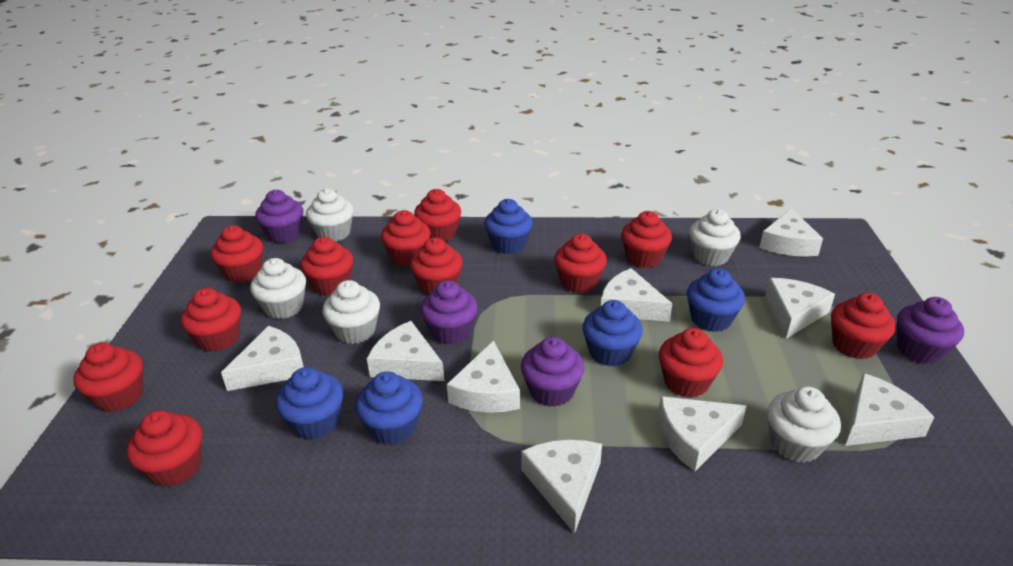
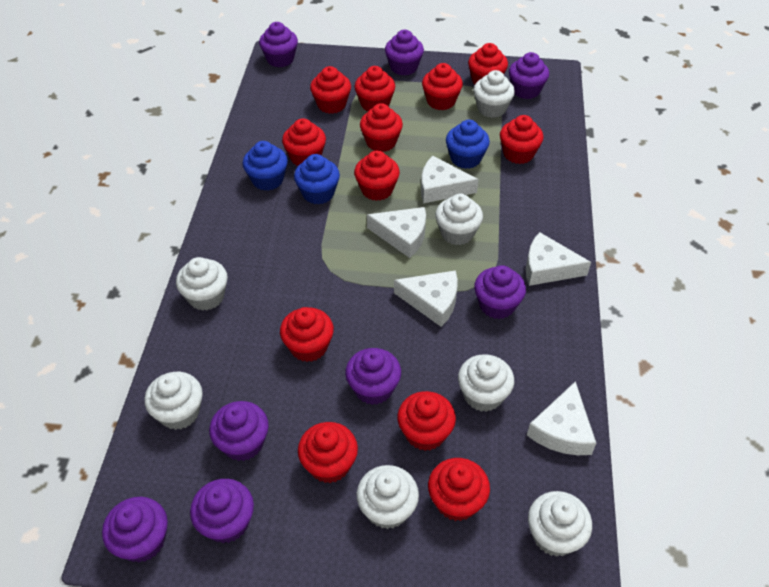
blue cupcake: [276,367,343,440] [355,371,423,445] [484,199,533,254] [582,300,643,367] [687,268,745,332] = 5 -> [243,141,288,191] [294,154,340,204] [446,120,490,169] = 3
purple cupcake: [255,190,303,243] [420,280,478,345] [521,337,585,407] [897,297,964,364] = 4 -> [102,497,168,562] [190,479,254,543] [209,401,269,461] [259,22,298,67] [345,348,401,405] [385,30,424,75] [474,265,526,319] [509,52,549,99] = 8
white cheese: [221,326,304,391] [367,321,444,381] [447,340,520,413] [521,440,602,534] [601,268,673,322] [658,396,746,471] [760,208,823,256] [765,278,835,339] [845,373,934,446] = 9 -> [367,207,426,258] [394,270,458,327] [421,156,479,203] [526,232,591,286] [527,381,596,455] = 5
white cupcake: [250,258,306,319] [306,189,354,242] [322,280,380,344] [689,209,741,266] [767,387,841,463] = 5 -> [144,372,203,430] [176,257,228,311] [356,465,419,529] [435,194,483,245] [458,354,514,412] [473,70,515,118] [528,491,592,557] = 7

